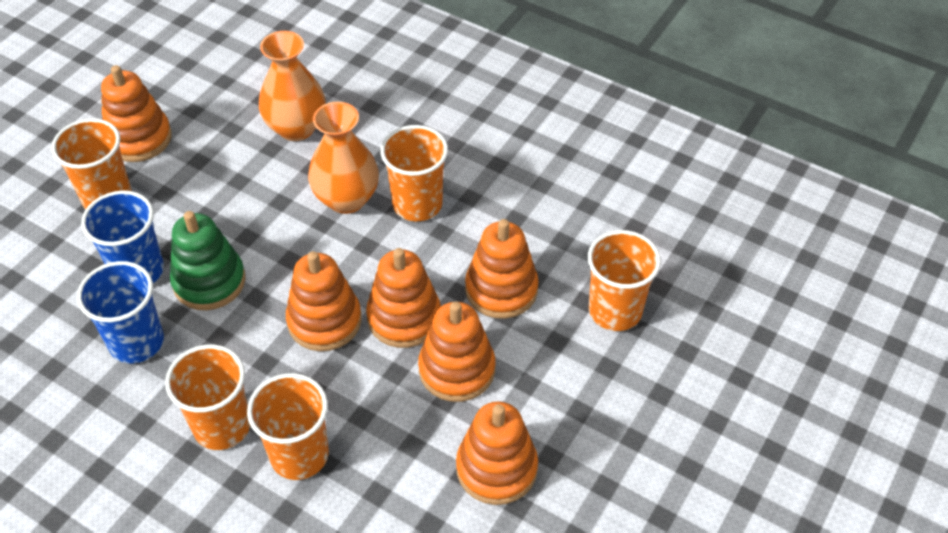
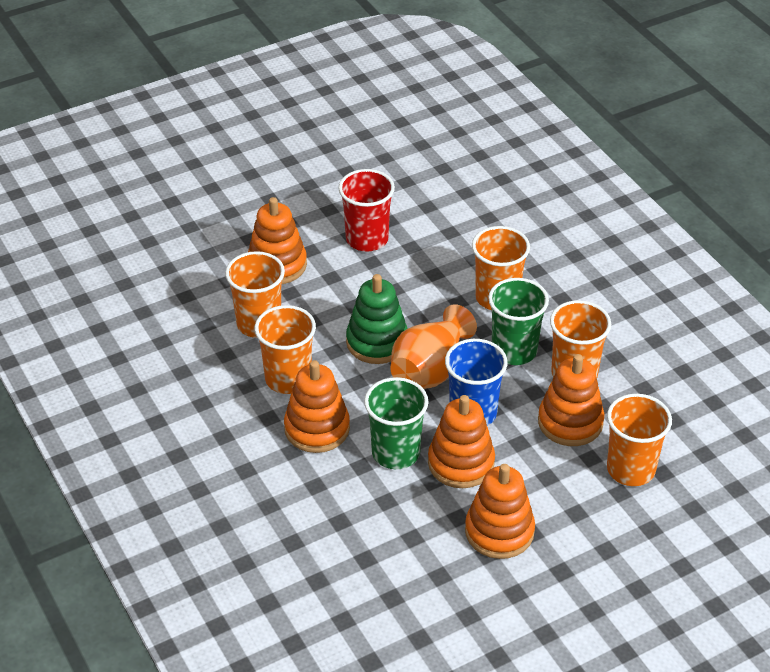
blue cup: [77,261,164,364] [81,190,164,283] = 2 -> [445,339,507,426] = 1
green cup: none = 0 -> [364,377,429,469] [488,278,549,365] = 2
orange stacking toy: [101,65,172,162] [286,251,362,351] [366,248,441,348] [418,302,495,402] [456,401,538,505] [465,219,539,319] = 6 -> [248,197,307,284] [284,360,350,453] [428,395,495,488] [465,464,535,559] [538,354,604,446] = 5
orange vase: [259,31,326,141] [308,102,379,214] = 2 -> [390,304,477,389] = 1
red cup: none = 0 -> [339,169,395,251] = 1

